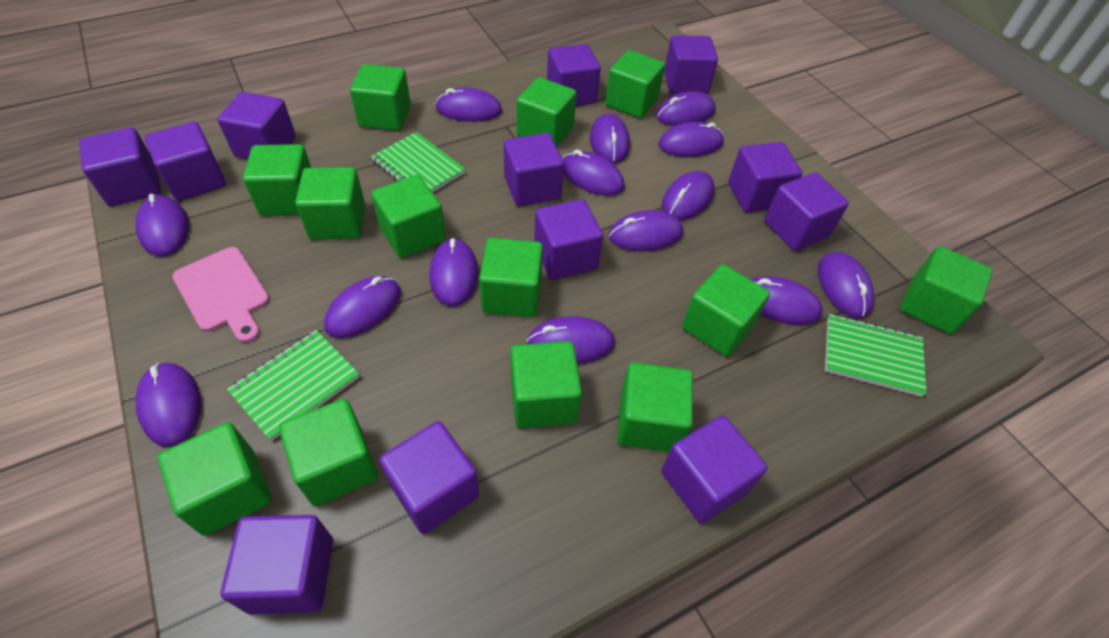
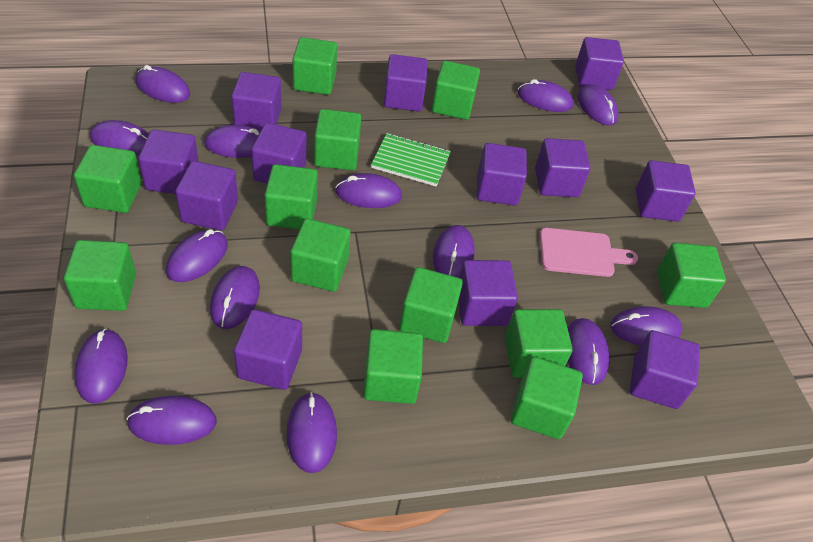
green cube: [157,422,272,536] [243,144,311,216] [279,399,378,506] [295,167,365,240] [350,64,411,131] [371,175,446,258] [479,238,543,317] [511,341,582,428] [517,77,577,147] [605,50,665,118] [617,362,693,452] [682,264,770,357] [900,246,993,334] = 13 -> [64,240,136,311] [74,145,142,213] [265,164,318,230] [290,218,350,292] [293,37,337,95] [314,109,361,170] [363,329,423,404] [399,267,463,343] [432,61,480,120] [505,309,573,378] [511,356,583,439] [657,243,726,308] = 12
green notebook: [227,330,359,441] [371,132,465,193] [825,314,927,397] = 3 -> [371,133,451,187] = 1

